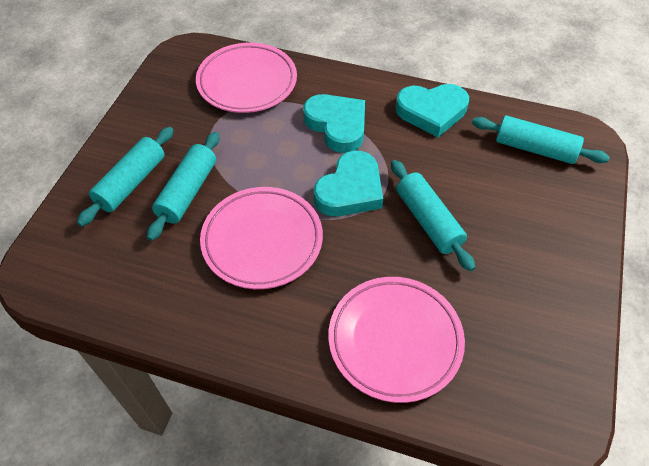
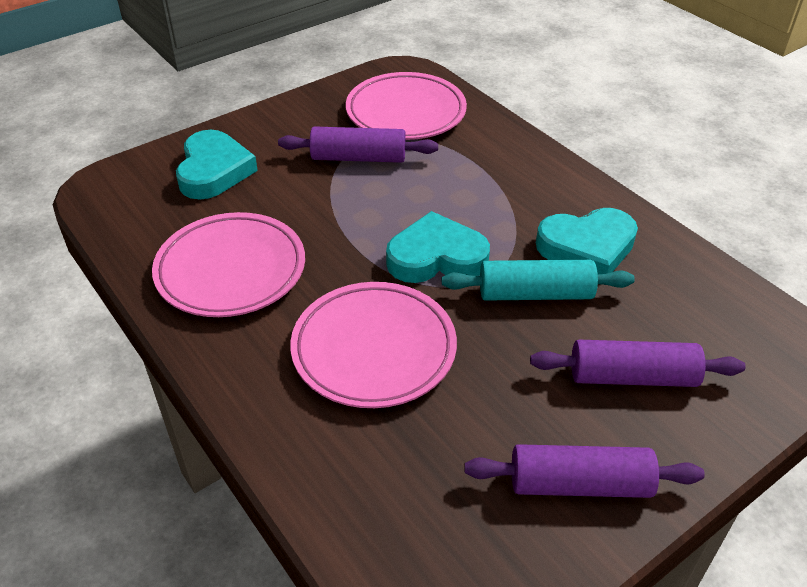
purple rolling pin: none = 0 -> [278,126,438,163] [464,444,705,498] [530,340,746,387] = 3
turquoise rolling pin: [77,127,174,226] [147,132,219,241] [391,160,475,271] [472,115,610,164] = 4 -> [442,260,635,301] = 1

